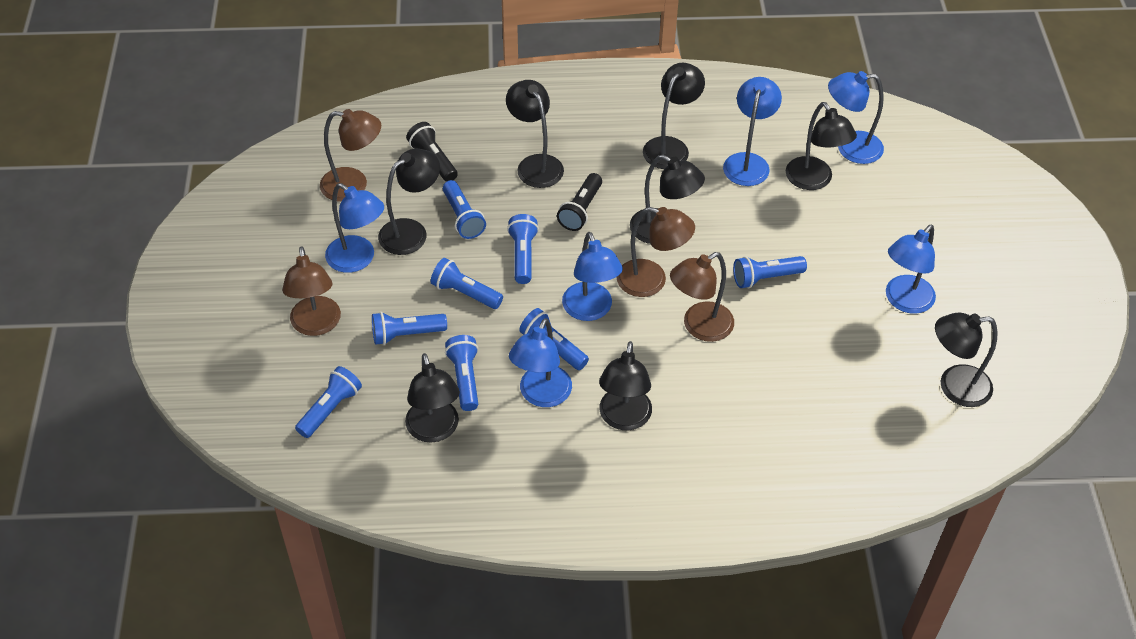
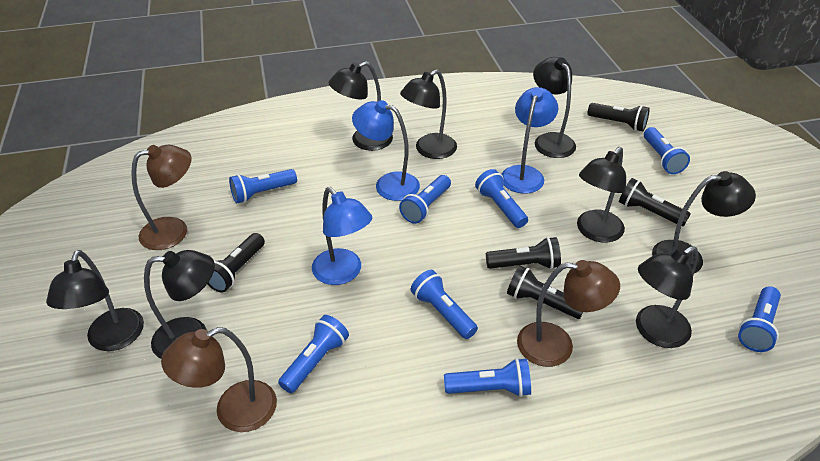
black flashlight: [406,122,458,182] [557,173,602,231] = 2 -> [207,233,265,292] [486,237,561,269] [507,266,583,319] [588,103,650,131] [619,178,691,226] = 5
blue lamp: [325,183,384,273] [509,318,572,407] [562,232,623,321] [723,77,782,186] [828,71,884,164] [886,225,936,314] = 6 -> [312,187,372,285] [352,100,420,201] [502,87,558,194] = 3
brown lamp: [282,246,341,336] [320,109,381,202] [617,207,695,297] [670,252,734,342] = 4 -> [131,145,192,250] [161,327,277,432] [517,260,620,367] = 3

